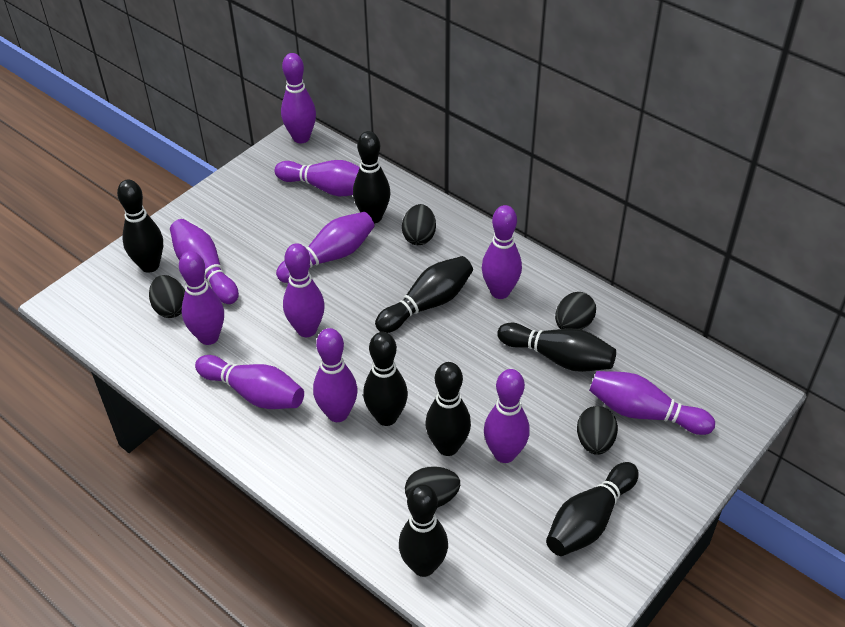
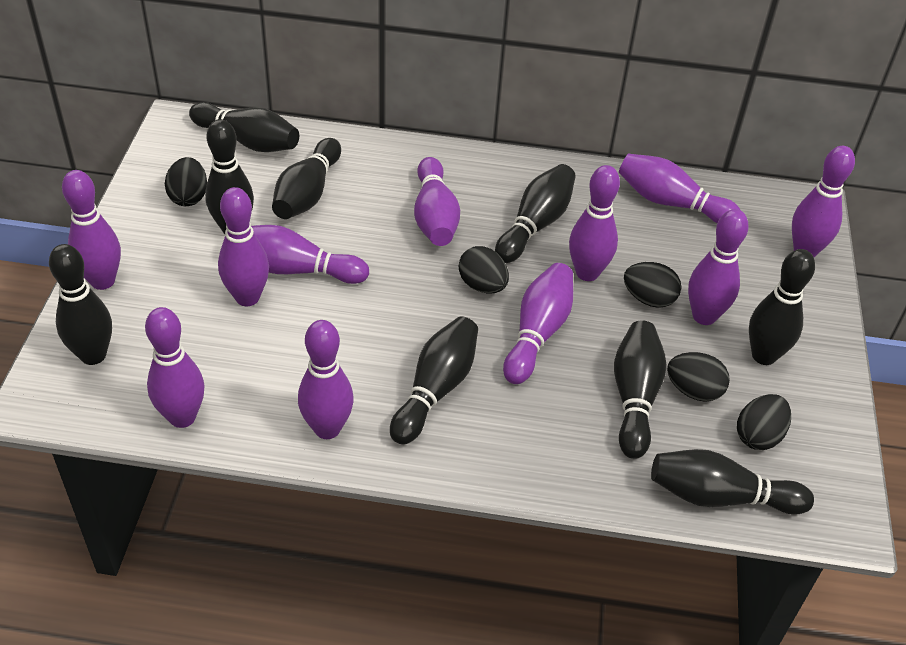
black bowling pin: [117,180,163,273] [353,131,390,223] [363,332,408,426] [375,256,473,333] [399,484,448,577] [425,362,471,456] [497,323,616,372] [546,462,639,556] = 8 -> [49,244,112,365] [189,102,299,152] [205,119,254,234] [272,138,341,219] [390,316,478,445] [495,164,576,263] [614,321,667,459] [651,449,814,515] [749,249,815,365] = 9

